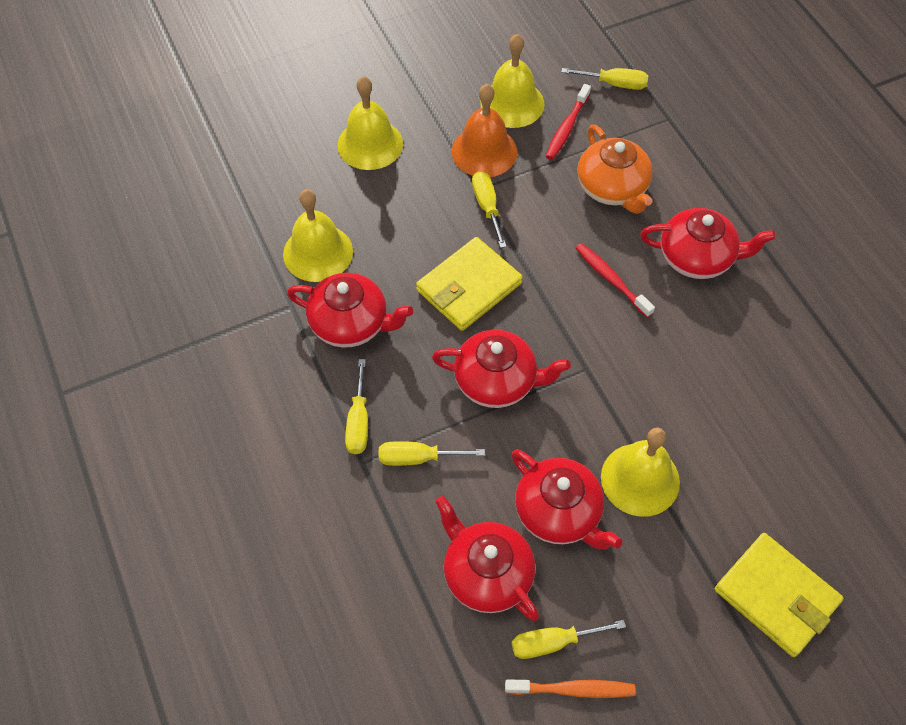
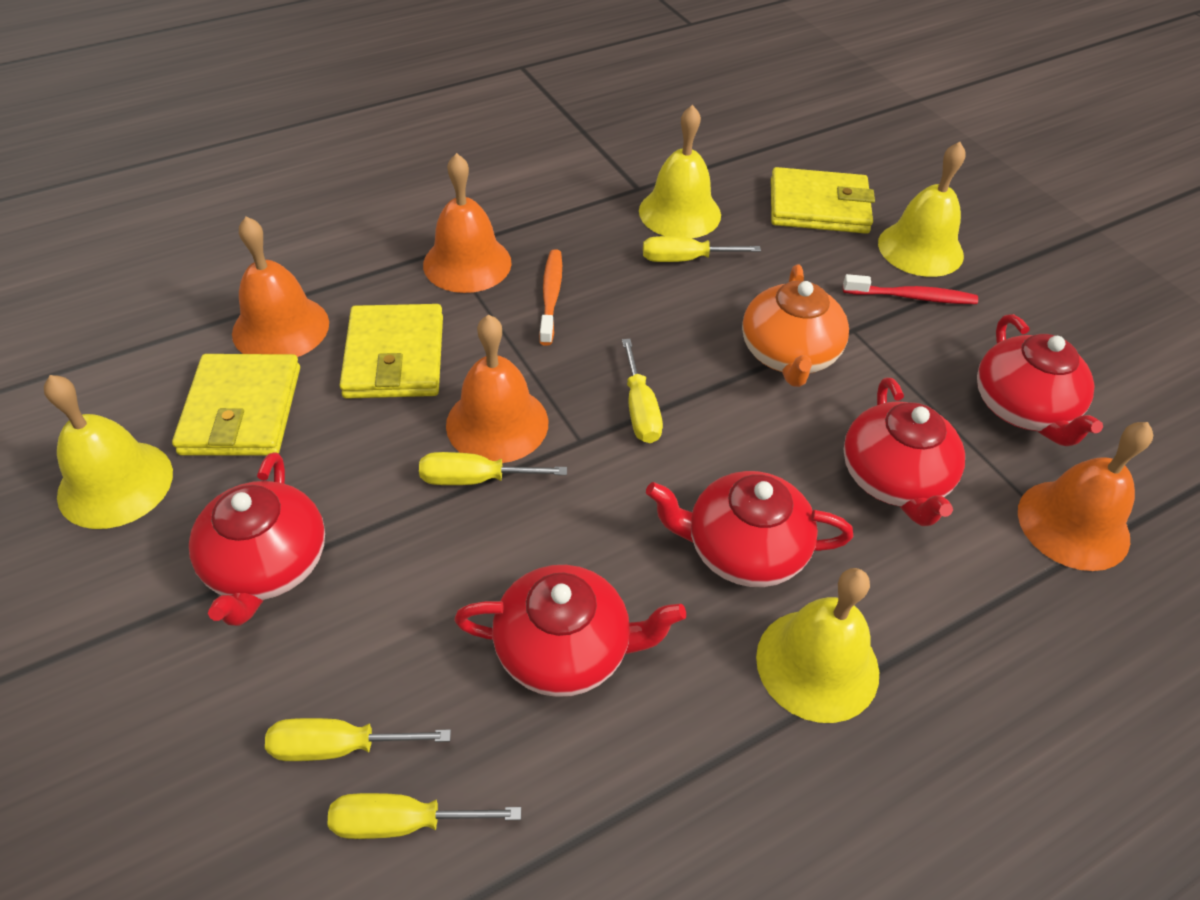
orange bell: [451,84,517,177] = 1 -> [232,216,329,357] [423,153,512,293] [446,314,548,463] [1018,422,1153,571] = 4
red toothbrush: [546,84,591,160] [575,243,655,318] = 2 -> [843,274,978,304] = 1
yellow wallet: [416,237,523,331] [715,533,843,657] = 2 -> [172,354,300,456] [340,304,443,399] [771,167,875,234] = 3

